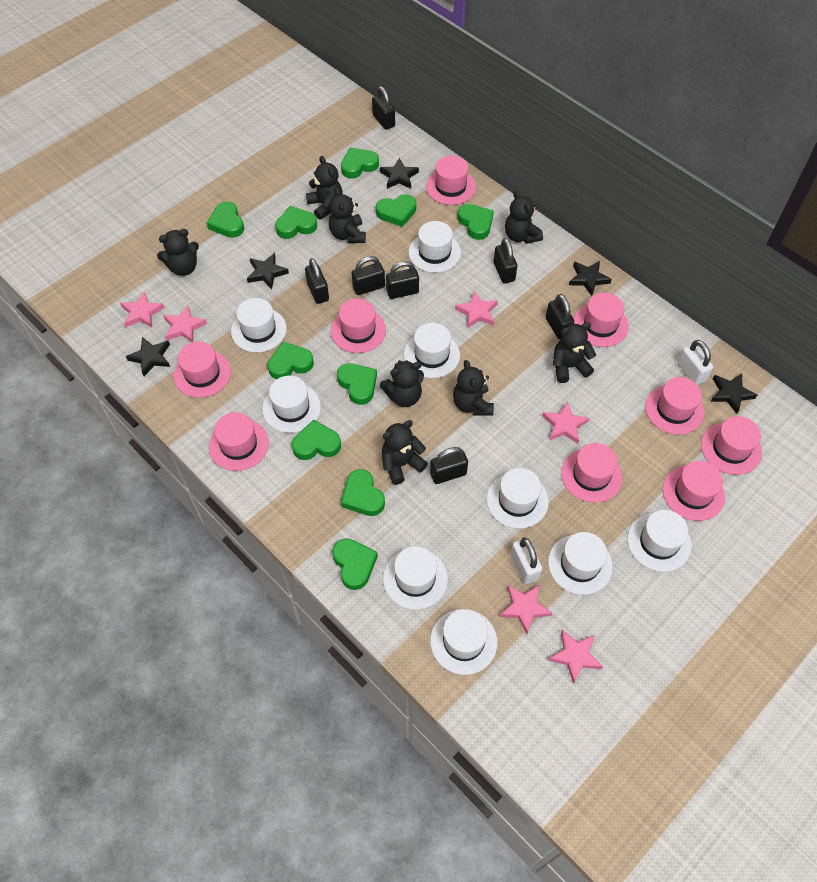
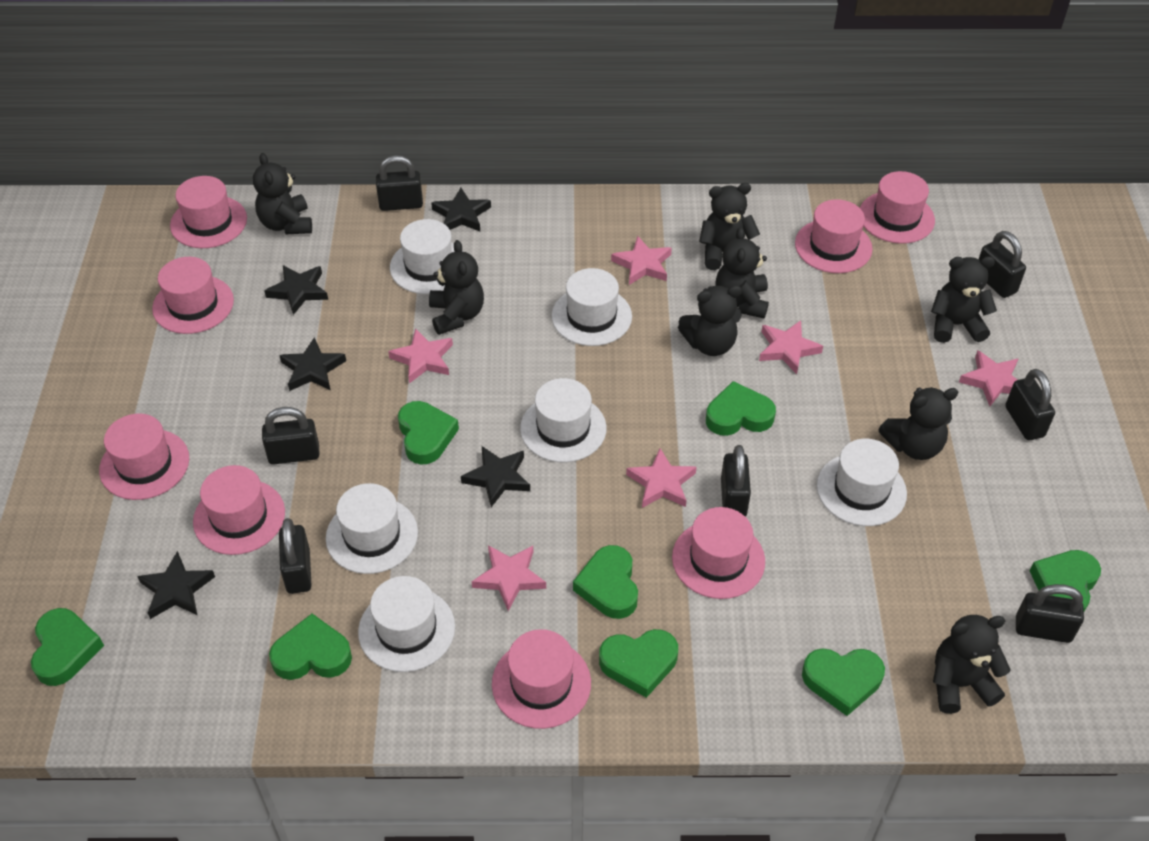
green heart: [207,201,244,238] [268,342,314,379] [275,206,317,239] [292,420,341,460] [332,539,378,590] [337,363,377,405] [341,147,379,179] [341,469,385,516] [376,194,416,227] [458,204,494,240] = 10 -> [31,608,104,686] [269,614,352,680] [398,401,459,464] [573,545,638,619] [599,629,678,698] [706,381,776,436] [802,648,885,716] [1030,550,1101,612] = 8
pink hat: [174,342,231,398] [209,412,269,471] [331,298,386,353] [426,156,476,205] [561,443,622,503] [574,293,629,347] [645,377,704,435] [663,461,725,521] [701,416,762,475] = 9 -> [99,414,189,500] [152,257,234,334] [170,176,247,248] [193,465,285,555] [492,629,591,729] [672,507,765,599] [795,199,873,273] [860,171,935,244] = 8
white hat: [231,298,287,353] [262,376,321,433] [383,546,448,610] [404,323,460,378] [409,221,461,273] [430,609,497,675] [487,468,549,529] [548,532,613,595] [627,510,691,572] = 9 -> [326,483,418,574] [358,576,455,672] [390,219,463,294] [520,378,607,463] [551,268,632,346] [817,439,907,526] = 6
white padlock: [510,537,542,584] [677,340,713,385] = 2 -> none = 0

